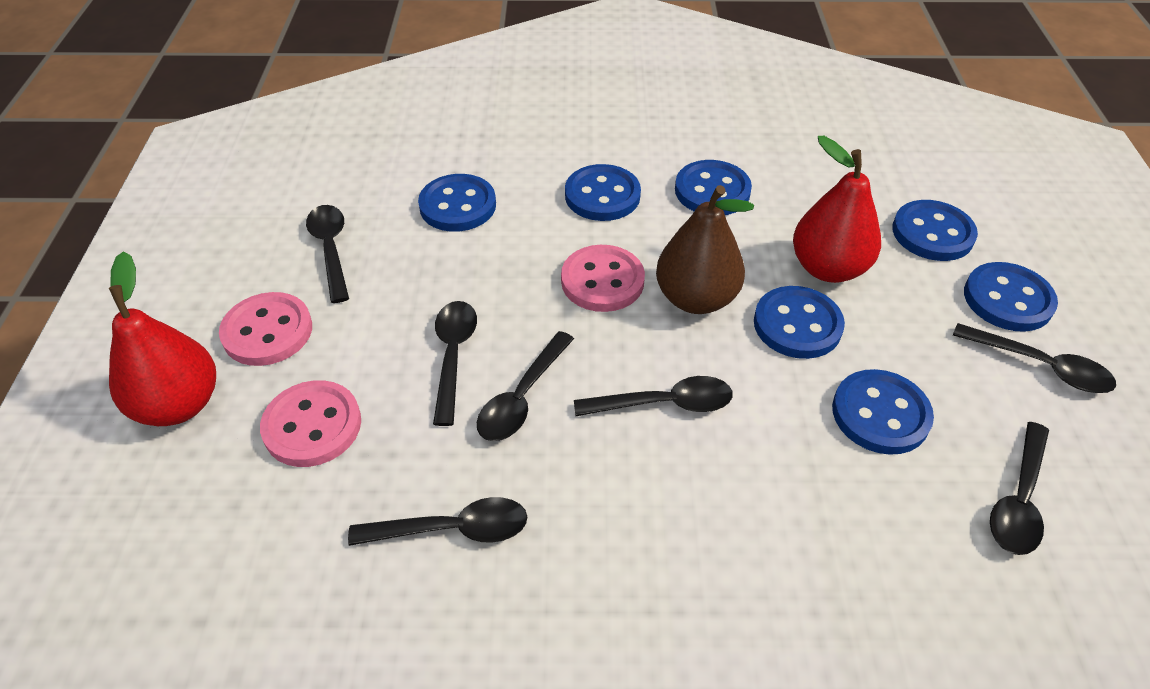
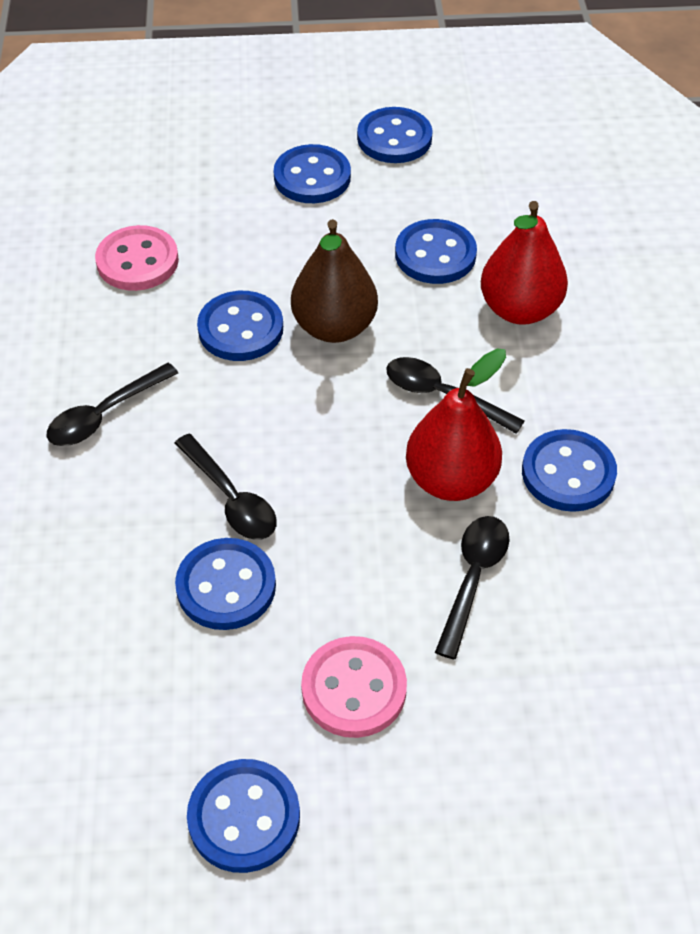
black spoon: [306,205,349,303] [348,497,527,546] [433,301,477,426] [477,331,574,441] [574,376,733,416] [953,323,1116,393] [990,422,1049,555] = 7 -> [47,363,178,446] [175,434,277,540] [386,357,524,434] [435,516,510,659] = 4
pink button: [219,292,312,366] [260,380,361,467] [561,245,645,312] = 3 -> [95,225,179,291] [301,636,407,738] = 2

